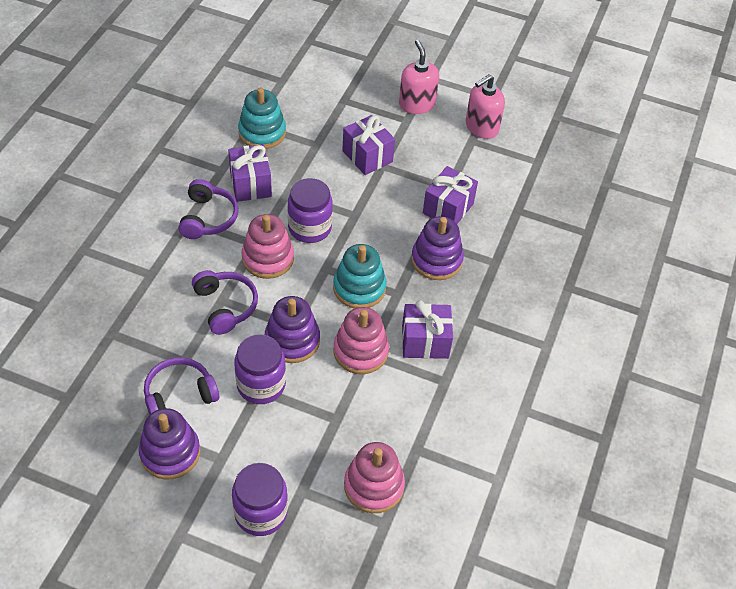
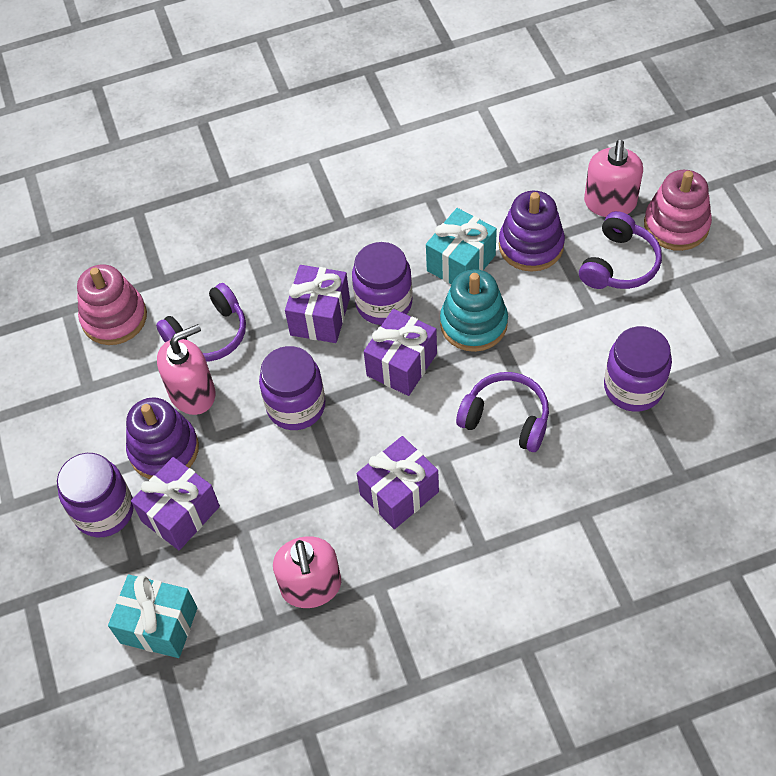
pink soap dispenser: [399,40,439,114] [466,74,505,139] = 2 -> [157,324,216,415] [273,536,341,608] [584,140,643,217] = 3
pink stacking toy: [241,214,294,279] [333,307,389,374] [344,442,405,513] = 3 -> [77,264,147,345] [644,170,712,251] = 2
purple jar: [232,463,288,536] [234,334,286,404] [287,178,333,243] = 3 -> [57,453,134,537] [259,346,325,430] [352,242,412,325] [604,326,672,412] = 4
purple stacking toy: [139,408,200,480] [265,296,320,363] [411,216,464,280] = 3 -> [126,397,199,479] [499,191,565,272] = 2
turquoise gift: none = 0 -> [108,574,197,658] [426,208,497,284] = 2
turquoise stacking toy: [238,88,286,149] [333,244,387,309] = 2 -> [440,269,508,352] = 1

